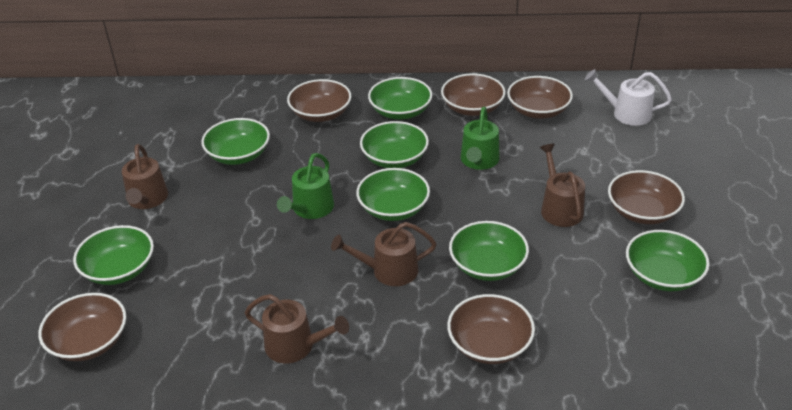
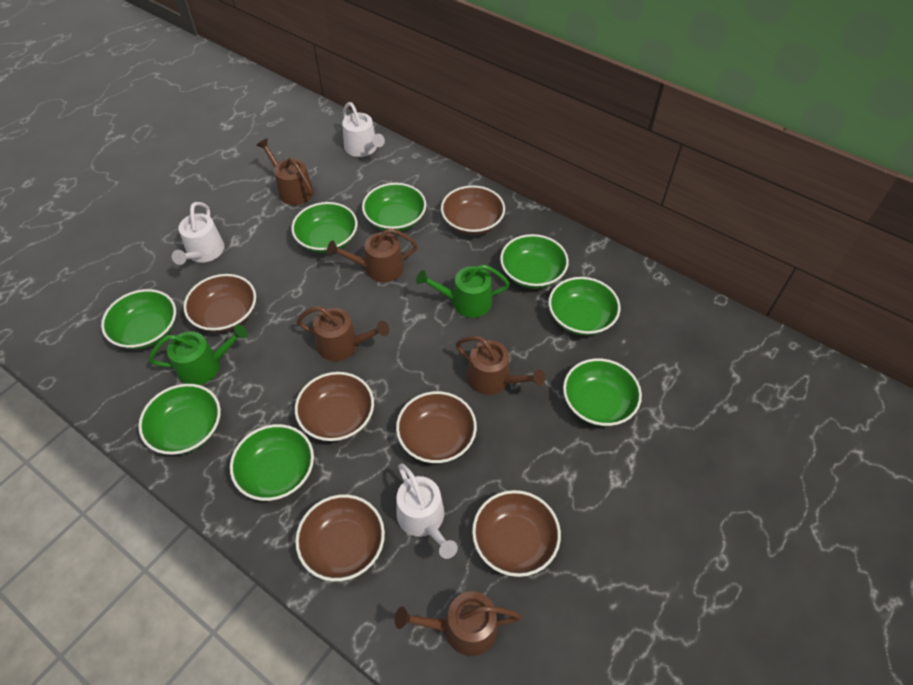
brown watering can: [122,144,168,209] [245,294,349,363] [331,222,436,286] [539,144,585,227] = 4 -> [256,138,314,205] [297,306,389,361] [327,228,418,282] [395,591,522,656] [456,336,545,395] = 5
green bowl: [73,225,154,285] [201,118,270,165] [356,168,430,221] [360,121,429,168] [368,77,432,120] [449,221,529,281] [626,230,710,291] = 7 -> [101,289,176,349] [138,384,221,455] [230,424,314,501] [291,202,357,253] [362,183,426,231] [500,234,569,289] [549,277,620,336] [563,358,642,426] = 8
white watering can: [585,69,672,126] = 1 -> [172,202,225,265] [342,102,385,157] [396,463,458,559] = 3

